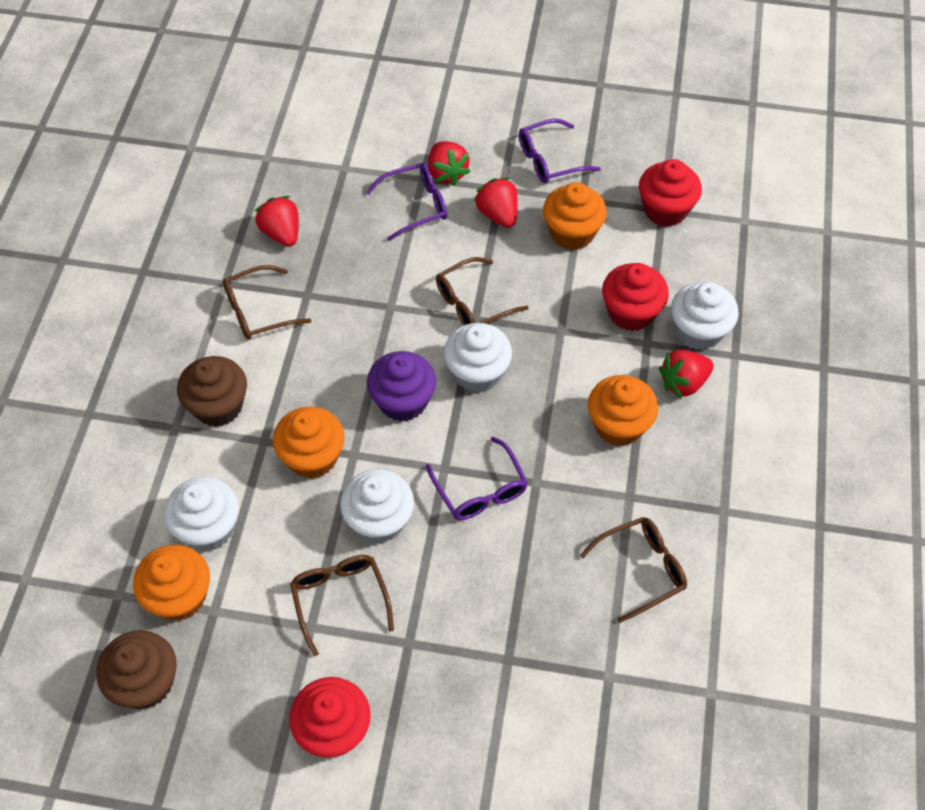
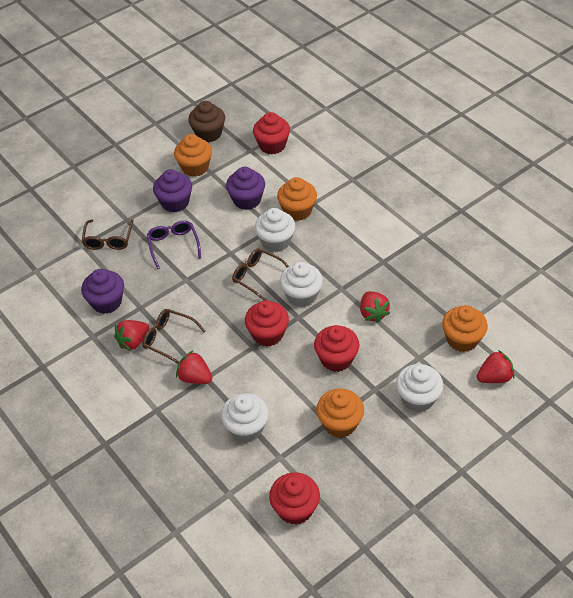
brown cupcake: [96,630,176,709] [177,356,247,427] = 2 -> [188,101,225,142] = 1
brown glasses: [223,265,311,340] [290,555,394,656] [436,257,529,325] [580,517,687,623] = 4 -> [82,219,134,250] [142,309,205,364] [232,248,289,301] = 3
purple cupcake: [367,351,436,422] = 1 -> [81,269,124,314] [153,169,192,212] [226,167,265,210] = 3
purple glasses: [366,163,447,241] [426,437,528,520] [519,119,601,183] = 3 -> [147,220,201,269] = 1
red cupcake: [289,677,371,757] [602,263,669,331] [639,159,702,227] = 3 -> [245,300,289,346] [253,112,290,154] [269,472,320,525] [314,325,359,372] = 4

